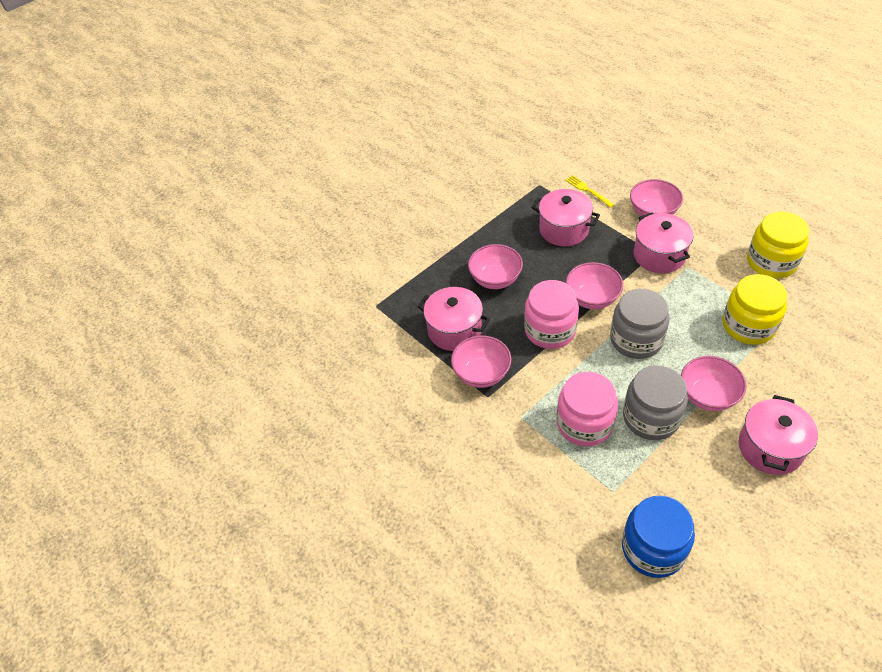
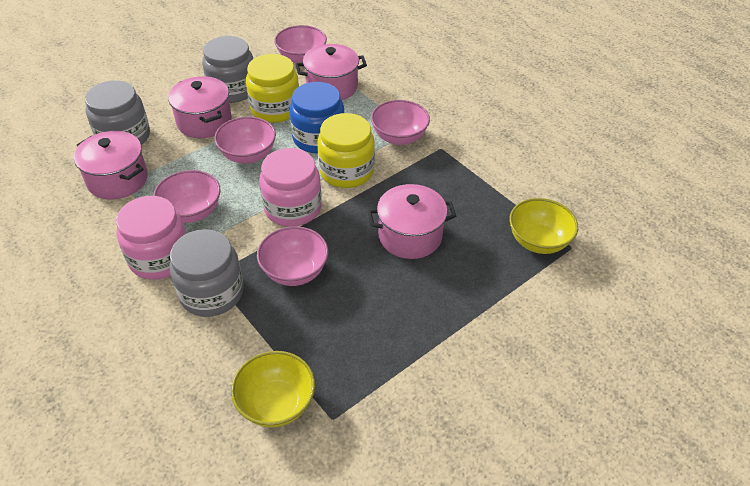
grey jar: [610,289,669,359] [623,365,688,440] = 2 -> [85,80,150,145] [170,229,244,317] [202,36,253,103] = 3
yellow bowl: none = 0 -> [231,351,315,427] [509,198,578,254] = 2
yellow fork: [566,175,615,208] = 1 -> none = 0

